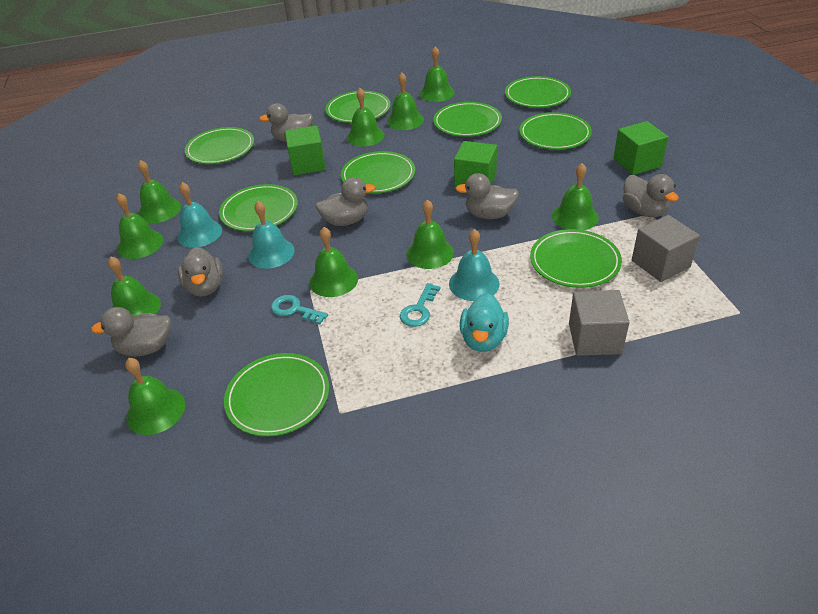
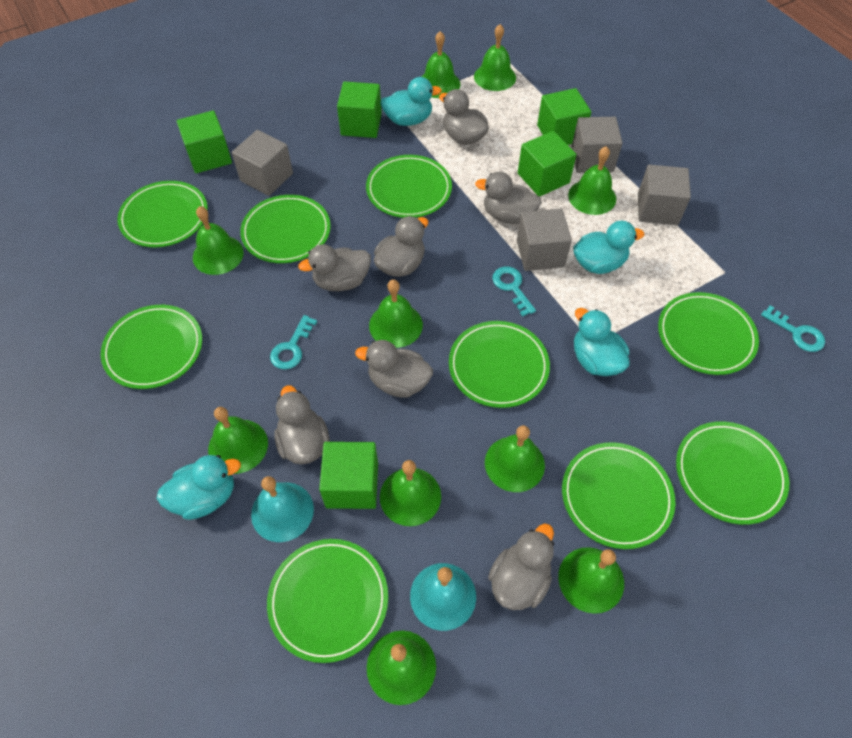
green cube: [285,125,326,175] [454,141,497,188] [613,121,668,175] = 3 -> [177,110,232,173] [319,442,378,509] [337,81,382,138] [518,131,576,196] [537,88,591,145] = 5
grey cube: [569,290,630,356] [632,215,700,282] = 2 -> [232,130,293,196] [517,209,572,271] [572,117,623,173] [638,165,691,225] = 4
grey duck: [91,307,171,356] [178,247,223,297] [259,103,313,142] [316,177,375,226] [455,173,519,219] [623,174,679,217] = 6 -> [274,385,329,465] [298,244,371,291] [355,340,433,398] [374,216,428,277] [439,89,489,145] [475,172,542,224] [488,523,554,610] = 7
turquoise bell: [177,182,222,248] [248,201,295,269] [449,229,500,301] = 3 -> [251,476,314,542] [410,563,476,631] = 2
turquoise duck: [460,293,509,352] = 1 -> [156,455,241,520] [380,77,442,126] [573,221,644,274] [574,308,630,376] = 4
turquoise key: [271,295,328,324] [400,283,440,327] = 2 -> [270,315,317,369] [492,267,536,317] [761,305,825,352] = 3

